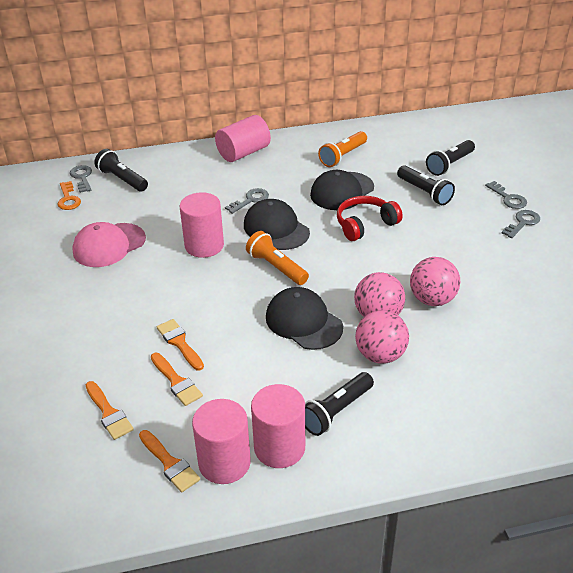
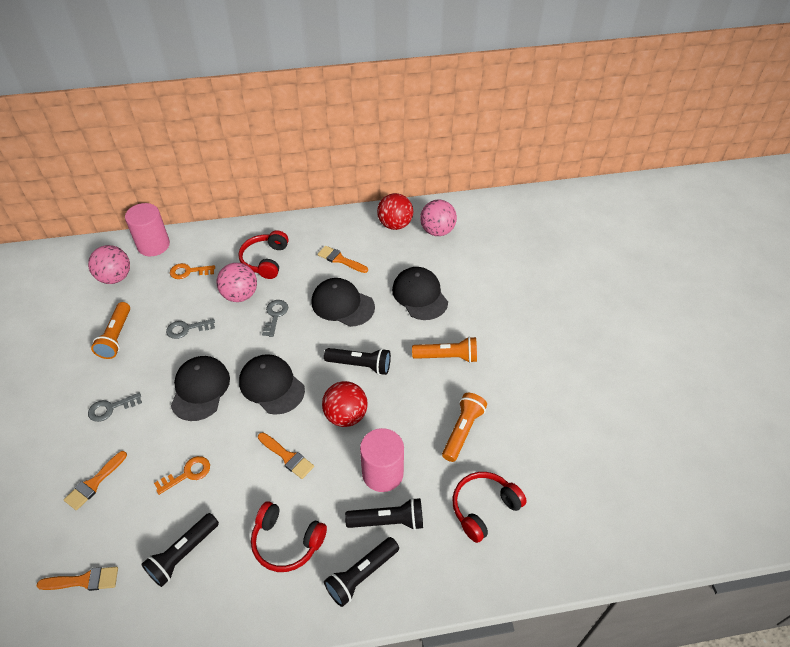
black cap: [244,199,310,250] [266,287,343,350] [310,170,374,210] = 3 -> [171,356,230,421] [239,354,305,415] [311,278,375,327] [392,267,448,320] = 4
grey key: [70,165,92,193] [225,188,269,214] [485,181,527,209] [502,210,540,238] = 4 -> [88,393,142,422] [166,319,215,339] [262,300,288,337] = 3
orange flashlight: [246,231,309,285] [318,131,367,167] = 2 -> [91,302,130,359] [412,337,477,363] [442,393,487,462] = 3
orange key: [57,181,81,210] = 1 -> [154,456,210,495] [170,263,215,279] = 2
pink cap: [72,222,146,267] = 1 -> none = 0
pink cylinder: [180,192,224,258] [192,399,251,484] [215,115,271,162] [251,384,305,468] = 4 -> [125,203,170,256] [360,428,404,492] = 2
red ball: none = 0 -> [322,381,368,427] [377,193,413,230] = 2
red headphones: [337,196,403,241] = 1 -> [239,230,289,279] [251,501,327,572] [452,472,527,543] = 3

